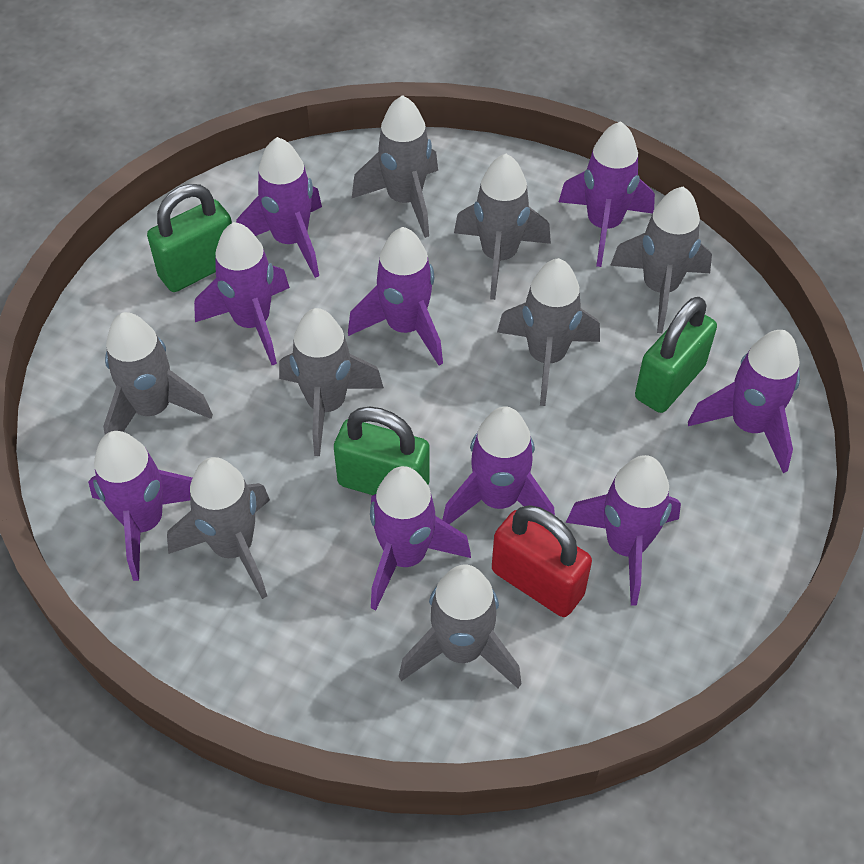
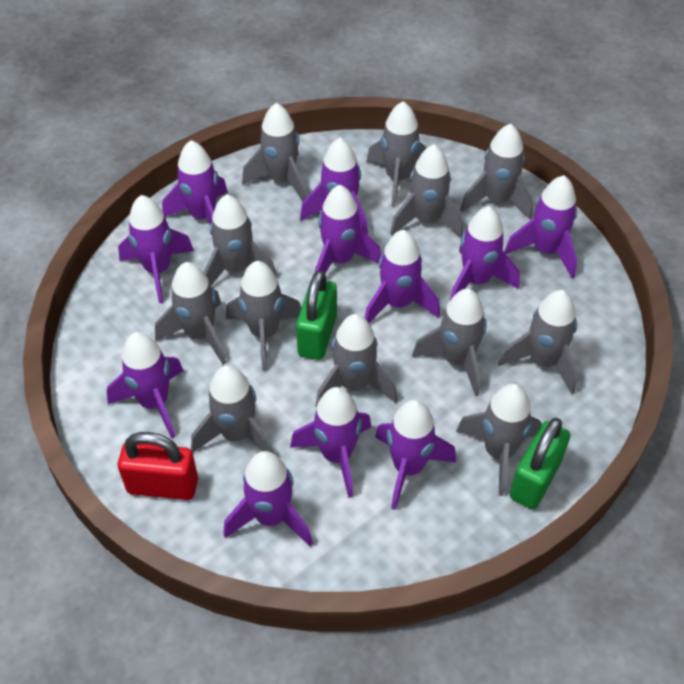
green padlock: [147,184,232,292] [334,406,430,495] [635,297,717,413] = 3 -> [296,270,337,360] [510,418,570,509] = 2
grey rocket: [103,312,213,435] [167,457,270,599] [279,308,384,456] [352,95,438,238] [399,564,521,688] [454,154,551,300] [497,258,600,406] [610,187,712,333] = 8 -> [155,262,226,365] [191,365,274,454] [203,194,277,286] [226,261,301,371] [242,103,306,202] [315,314,398,408] [367,101,427,207] [390,144,463,238] [412,288,487,397] [456,384,542,496] [460,124,533,220] [498,290,577,394] = 12
purple rocket: [88,431,192,581] [194,222,290,365] [236,137,322,278] [348,227,443,366] [370,466,471,610] [442,406,555,524] [559,121,655,267] [566,455,681,606] [688,330,800,473] = 9 -> [107,332,184,439] [118,195,194,303] [162,140,228,225] [223,451,313,546] [290,387,371,498] [300,138,368,235] [315,185,381,273] [365,230,440,323] [375,400,456,510] [450,206,520,300] [504,175,577,278] = 11

